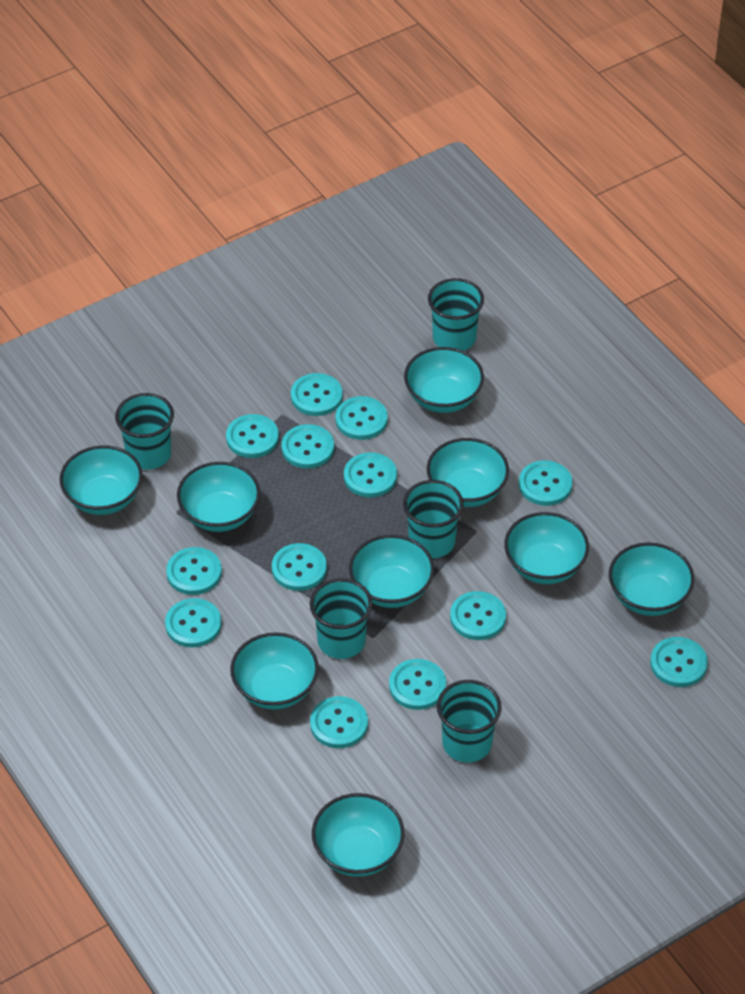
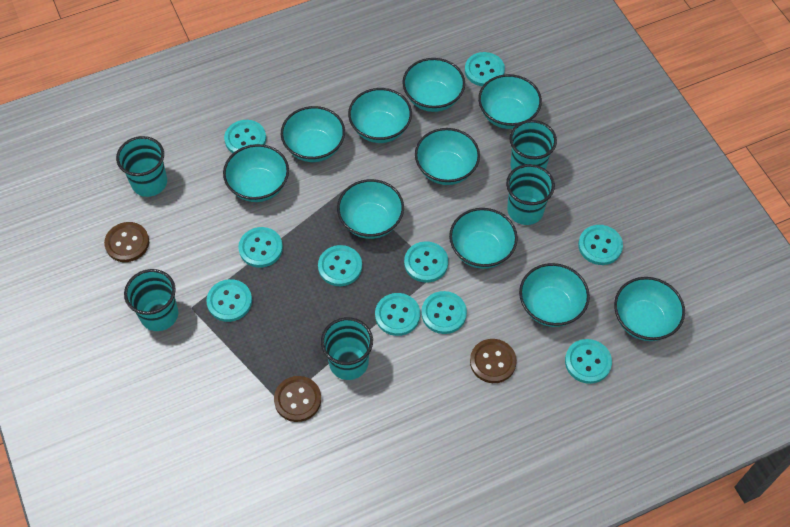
brown button: none = 0 -> [104,222,149,262] [274,376,321,422] [470,339,517,383] = 3
turquoise bowl: [60,445,143,515] [177,462,260,532] [230,632,319,710] [312,793,405,877] [349,535,434,608] [404,347,484,413] [427,438,509,507] [504,512,589,584] [609,542,694,616] = 9 -> [223,144,289,202] [281,106,345,162] [337,179,404,239] [348,88,412,143] [402,58,465,112] [415,128,480,185] [449,208,518,269] [478,74,542,129] [519,263,590,327] [614,277,685,341] = 10
turquoise button: [165,598,222,647] [166,547,222,595] [226,414,279,458] [272,543,327,591] [281,424,334,469] [291,373,343,416] [310,696,368,748] [336,396,388,440] [344,452,397,498] [389,659,446,710] [450,591,506,640] [519,460,573,506] [650,637,708,687] = 13 -> [206,279,252,322] [224,120,266,153] [238,227,283,268] [318,245,362,286] [375,293,420,336] [404,241,448,283] [421,291,467,334] [465,52,505,86] [565,339,612,384] [578,225,623,265] = 10

